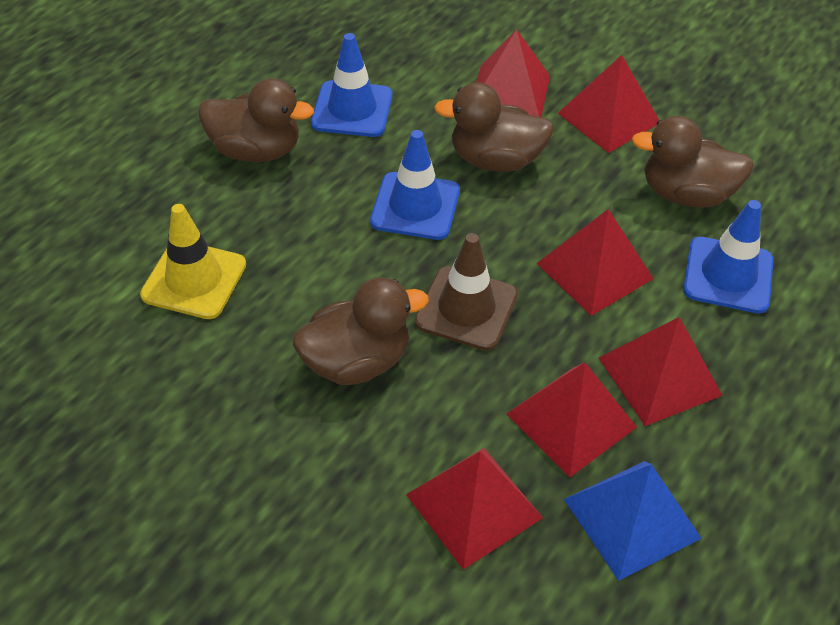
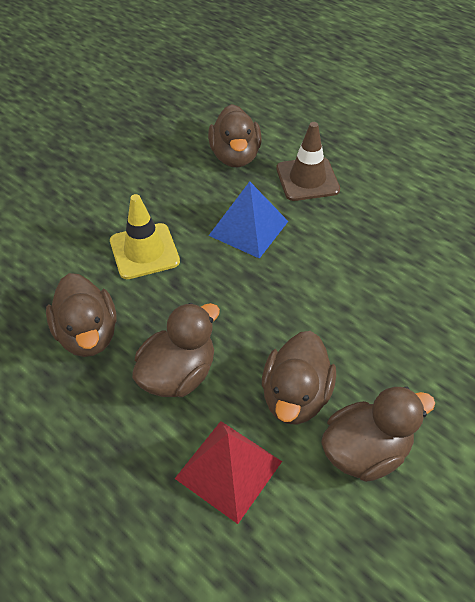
blue traffic cone: [311,33,393,137] [370,130,460,240] [683,200,774,313] = 3 -> none = 0
brown duck: [199,78,314,162] [293,277,429,385] [434,82,554,172] [632,116,754,207] = 4 -> [46,273,116,357] [132,303,220,397] [208,104,262,167] [262,331,336,425] [321,386,435,482] = 5
red pyramid: [406,448,543,570] [476,29,550,117] [507,362,637,477] [537,209,654,316] [558,55,659,153] [599,317,723,426] = 6 -> [174,421,282,524] = 1

